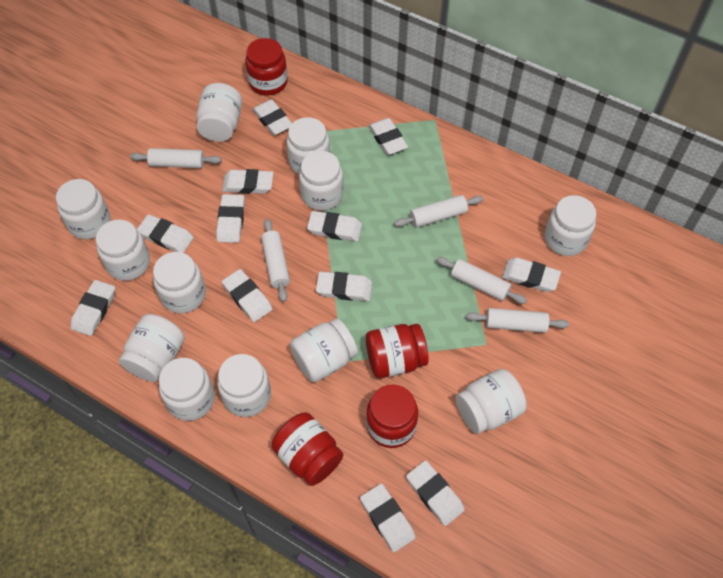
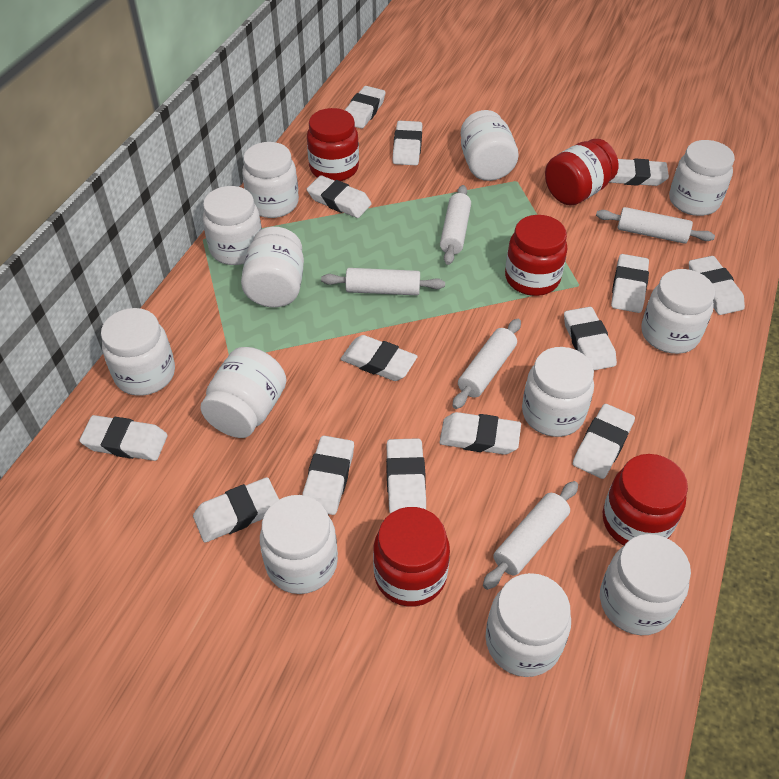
red jar: [245,38,288,96] [272,413,343,486] [366,324,429,378] [366,385,418,448] = 4 -> [307,108,359,181] [373,507,450,607] [505,215,567,296] [545,139,619,206] [603,454,688,545] = 5
white eraser: [71,280,115,336] [137,214,194,253] [216,194,245,243] [222,169,273,194] [222,269,272,322] [252,99,292,135] [307,211,362,242] [316,272,372,301] [360,484,416,552] [368,118,408,155] [406,460,465,526] [502,257,561,292] = 12 -> [80,415,168,461] [193,477,279,543] [302,436,354,515] [307,175,372,218] [341,335,418,381] [345,86,386,129] [386,438,426,514] [392,121,422,165] [439,412,521,455] [564,307,617,370] [573,404,635,479] [609,159,669,186] [611,254,649,313] [689,256,745,315] = 14

